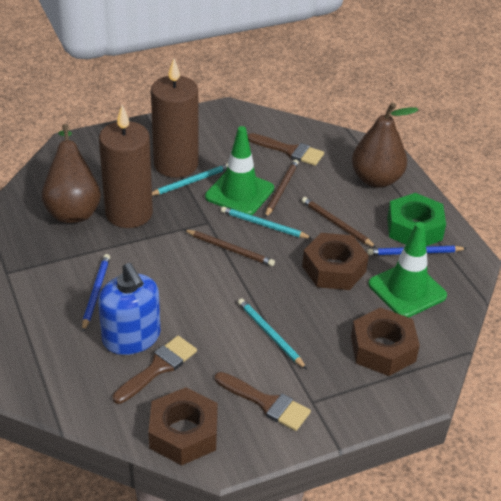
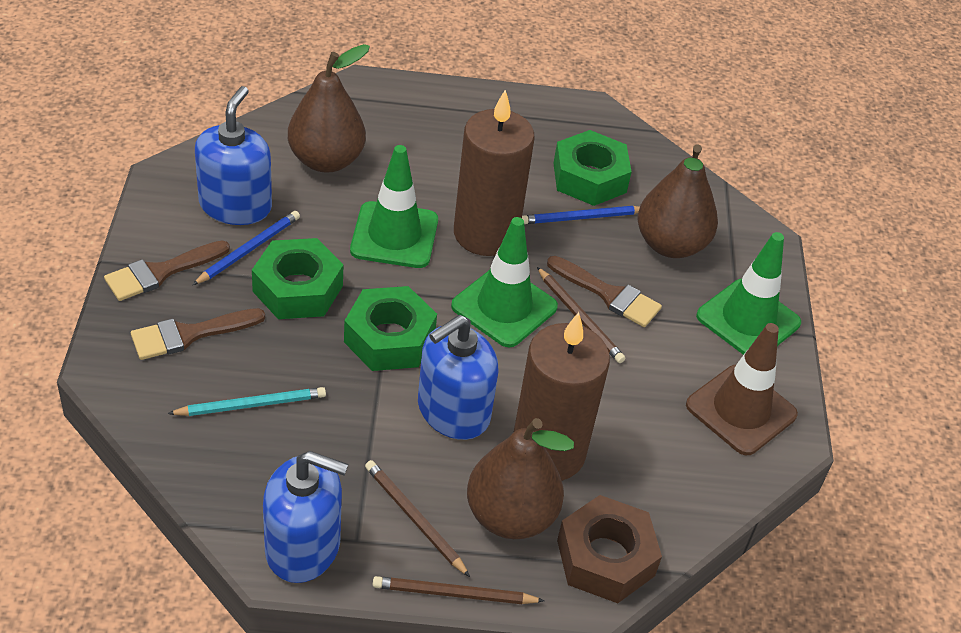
blue soap dispenser: [98,263,160,355] = 1 -> [195,86,272,225] [263,451,348,583] [418,315,498,440] = 3
brown nut: [148,387,218,466] [302,233,369,290] [351,307,420,376] = 3 -> [557,495,662,603] = 1
brown pear: [42,124,101,223] [352,103,418,188] = 2 -> [288,44,370,173] [467,418,574,539] [637,144,718,258] = 3
brown traffic cone: none = 0 -> [686,323,798,455] = 1
green nut: [387,193,446,246] = 1 -> [252,238,343,319] [344,286,437,371] [553,130,632,206] = 3
green traffic cone: [205,126,274,215] [368,222,447,318] = 2 -> [350,145,438,268] [451,217,558,348] [696,232,801,355] = 3
turquoise pencil: [152,163,228,196] [221,206,313,239] [238,298,307,369] = 3 -> [167,387,326,416] = 1

